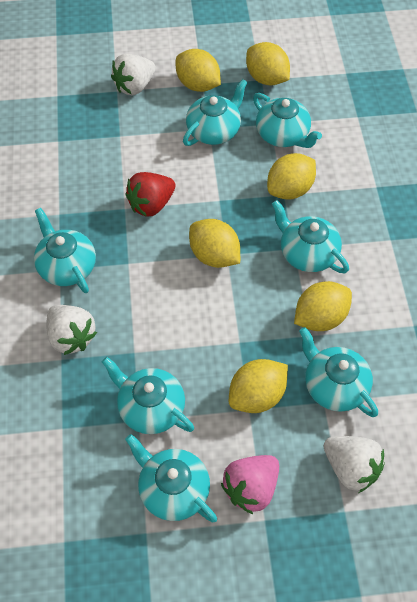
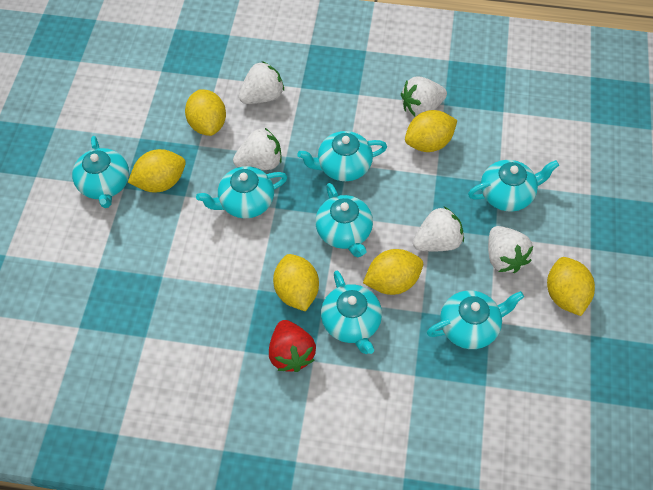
pink strawberry: [221,455,279,514] = 1 -> none = 0
white strawberry: [46,305,97,355] [111,54,156,95] [324,436,385,493] = 3 -> [233,128,282,170] [239,61,284,104] [401,77,447,117] [413,207,464,251] [488,226,533,273] = 5

